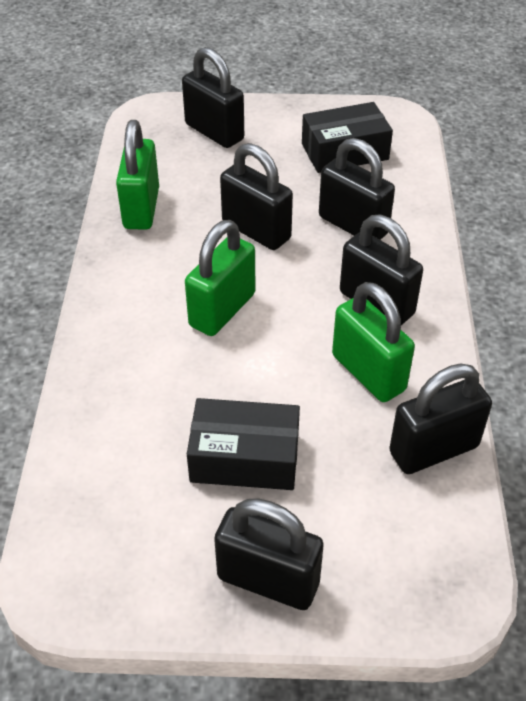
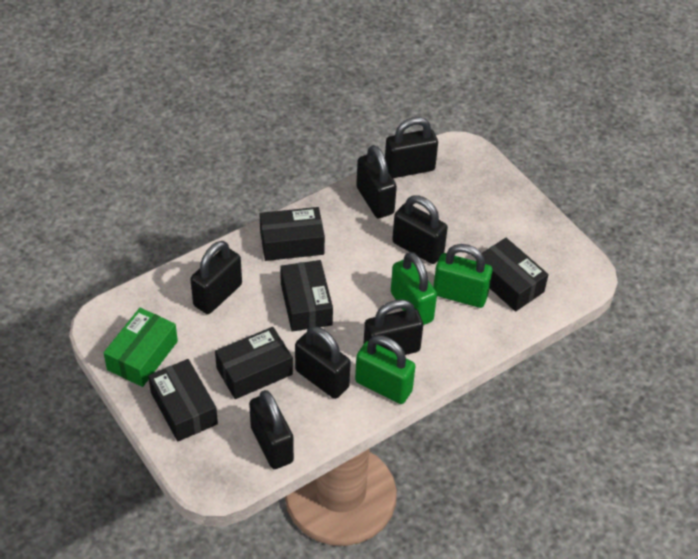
black box: [187,398,300,490] [302,102,393,173] = 2 -> [148,359,218,442] [215,327,293,399] [260,207,325,261] [280,260,333,332] [476,238,549,312] = 5
black padlock: [182,47,244,148] [214,498,324,610] [220,143,293,250] [319,138,395,240] [340,215,423,325] [389,363,492,474] = 6 -> [190,241,242,314] [249,390,294,469] [295,326,351,399] [356,145,397,218] [363,299,423,355] [385,117,438,178] [392,196,448,264] = 7
green box: none = 0 -> [104,308,178,387] = 1

